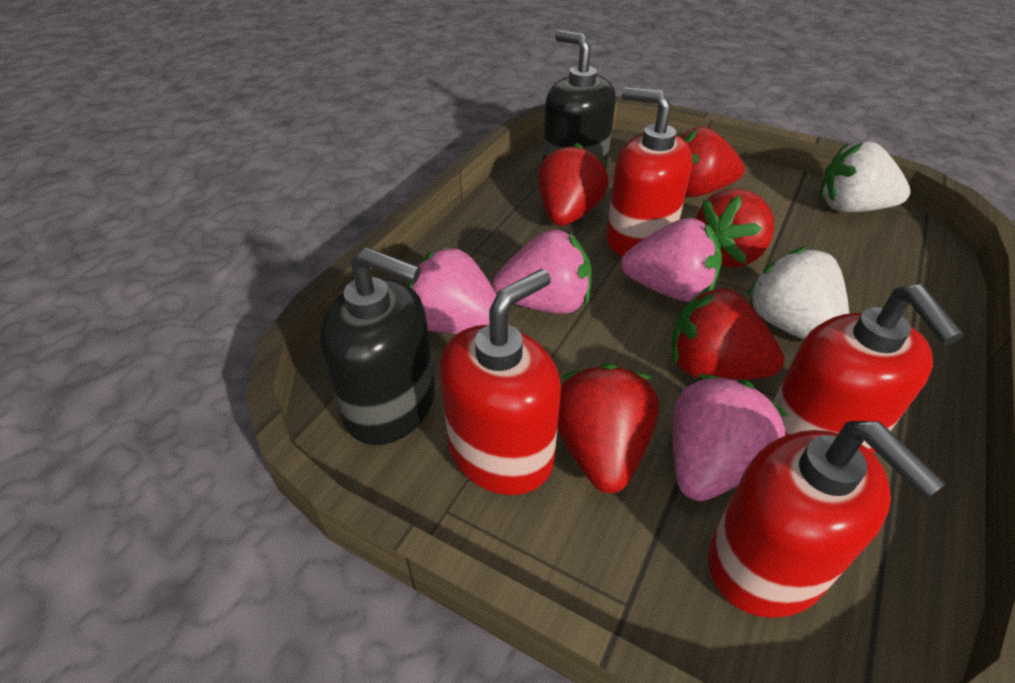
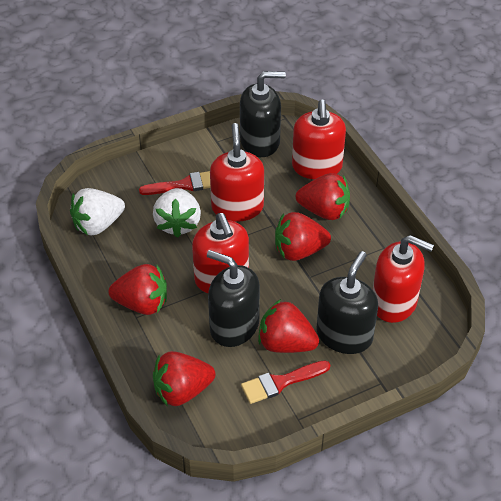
black soap dispenser: [319,247,435,445] [543,30,616,168] = 2 -> [207,250,260,347] [240,71,286,157] [317,251,378,354] = 3
pink strawberry: [407,246,497,334] [493,229,592,314] [621,218,722,302] [673,374,788,501] = 4 -> none = 0
red brush: none = 0 -> [139,171,210,195] [241,360,330,404] = 2

